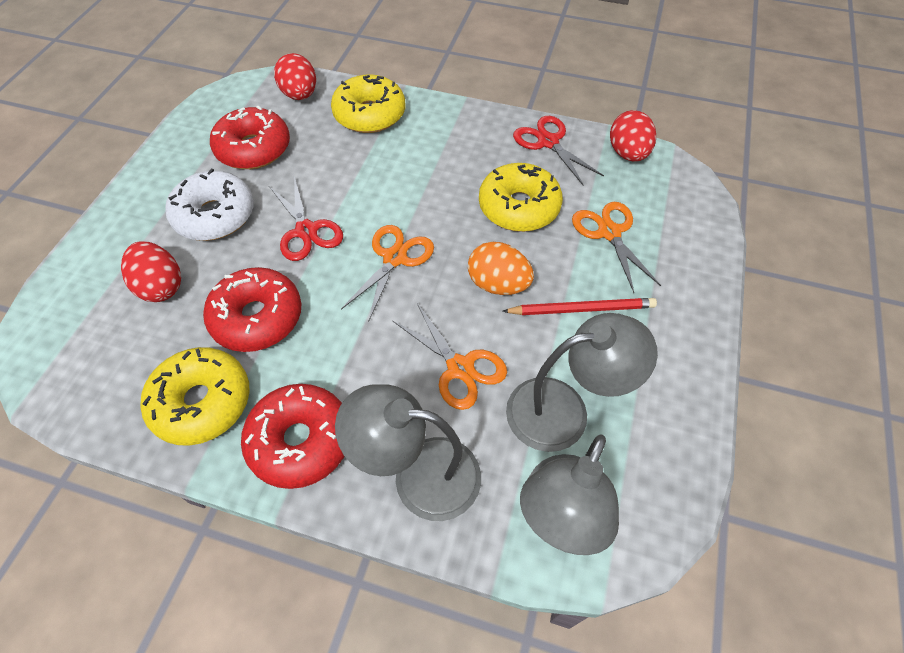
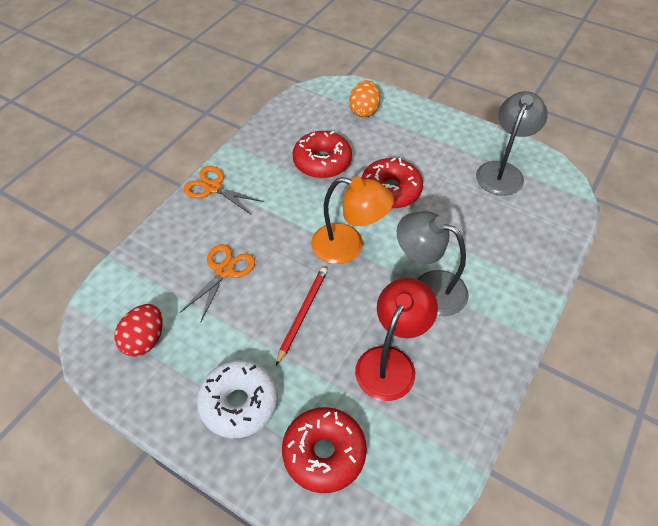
grey lamp: [335,384,481,521] [506,313,658,452] [520,434,619,555] = 3 -> [397,211,469,316] [476,91,548,196] = 2
orange lamp: none = 0 -> [311,176,394,264] = 1
orange scissors: [341,225,434,322] [393,303,507,410] [572,202,661,293] = 3 -> [180,244,255,321] [183,166,264,214] = 2
red egg: [121,241,181,302] [274,53,316,100] [610,110,656,162] = 3 -> [114,304,163,357] = 1
red lamp: none = 0 -> [355,278,438,401] = 1
red scissors: [269,176,343,261] [513,116,604,186] = 2 -> none = 0
yellow donut: [140,347,249,445] [331,74,405,133] [479,163,563,232] = 3 -> none = 0

